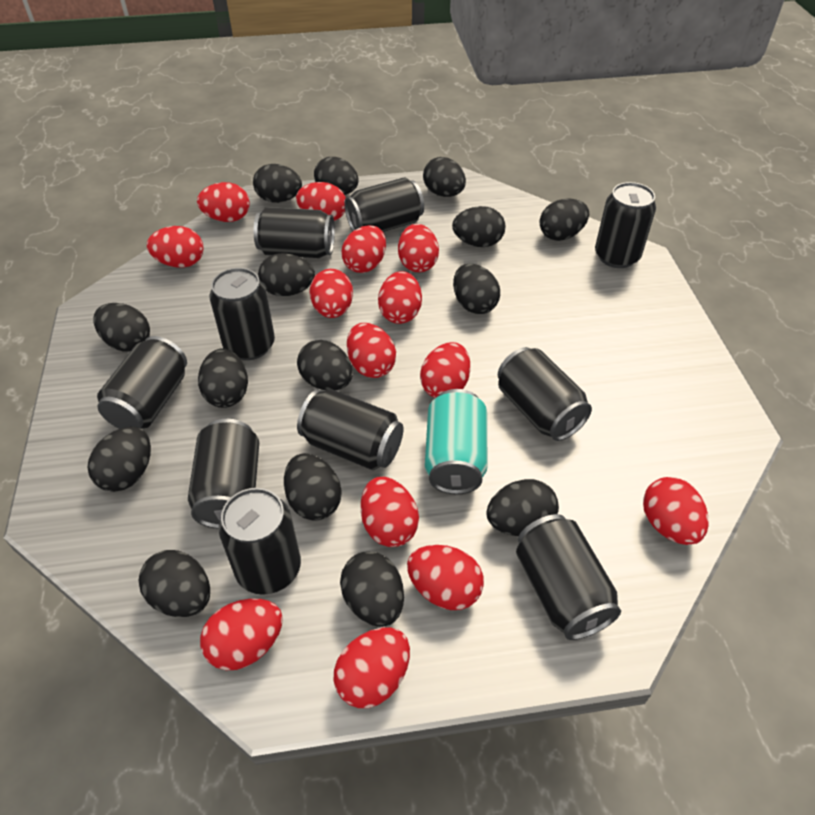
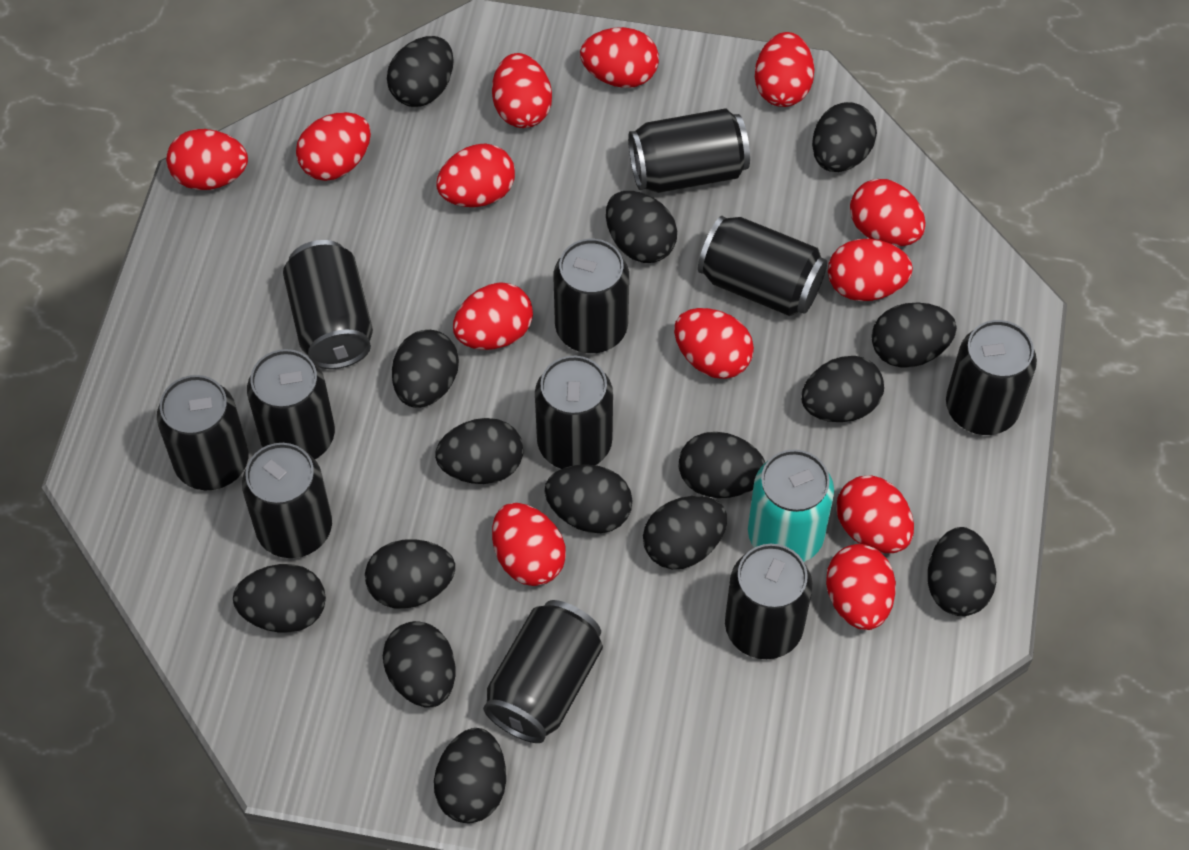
black can: [97,336,187,429] [188,419,259,529] [210,268,275,360] [218,488,301,595] [254,207,335,258] [297,389,403,470] [345,177,424,232] [498,347,592,441] [516,514,621,640] [595,182,656,268] = 10 -> [157,375,249,490] [242,443,332,558] [247,349,335,459] [283,240,373,369] [483,600,603,743] [535,356,613,469] [554,239,629,353] [628,109,750,193] [698,216,827,316] [725,544,812,659] [946,320,1037,435] = 11
red egg: [147,226,203,268] [197,182,250,222] [200,599,283,670] [296,182,346,221] [310,269,353,318] [334,627,410,708] [341,225,386,273] [347,323,396,378] [361,477,419,547] [378,271,422,324] [398,224,439,272] [407,545,484,610] [420,342,470,398] [643,477,709,545] = 14 -> [166,129,248,190] [296,112,371,181] [436,143,515,207] [453,282,533,350] [492,53,552,128] [492,503,566,586] [580,27,659,88] [674,308,754,379] [755,32,814,107] [826,544,896,630] [828,239,913,301] [836,475,914,553] [850,179,926,246] = 13

